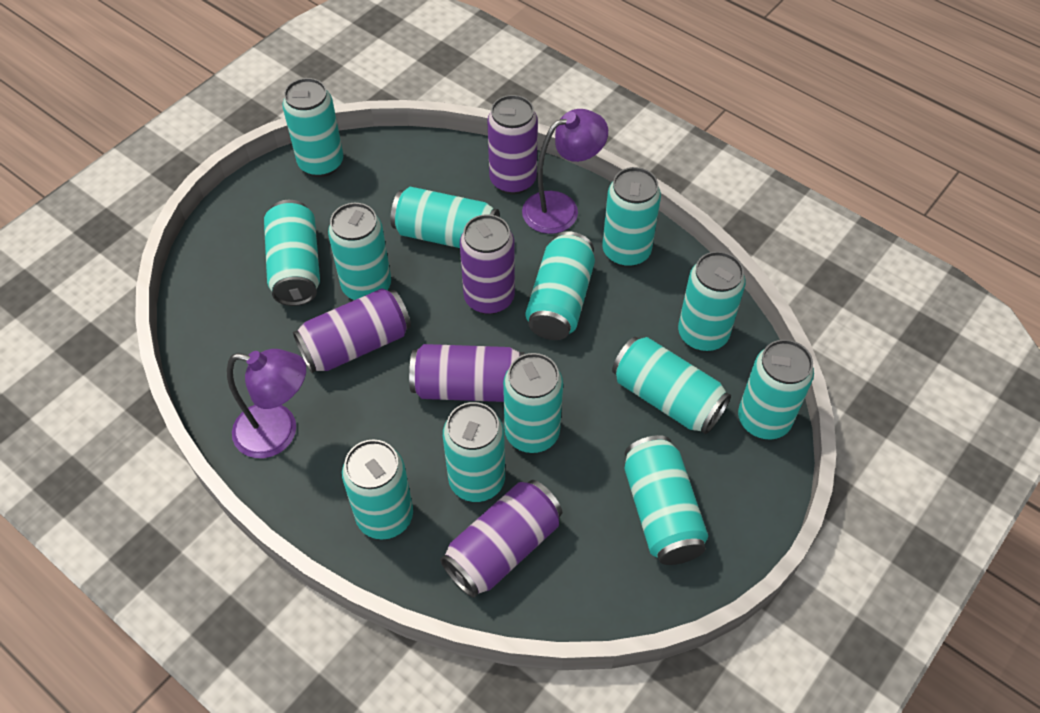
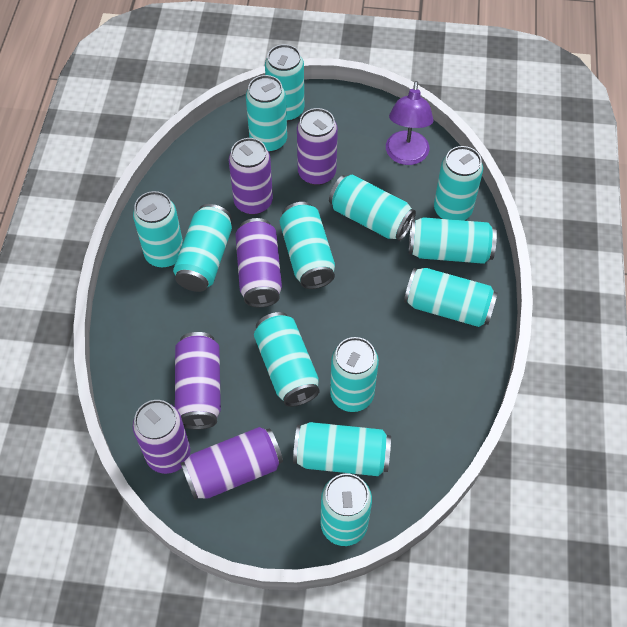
purple can: [293,288,411,373] [409,344,524,402] [440,480,562,598] [460,214,515,315] [487,95,538,194] = 5 -> [133,400,190,474] [175,332,221,430] [180,427,283,500] [229,138,273,215] [235,218,282,308] [297,108,338,186] = 6
purple lamp: [227,349,306,458] [522,109,608,234] = 2 -> [386,81,434,165] = 1

